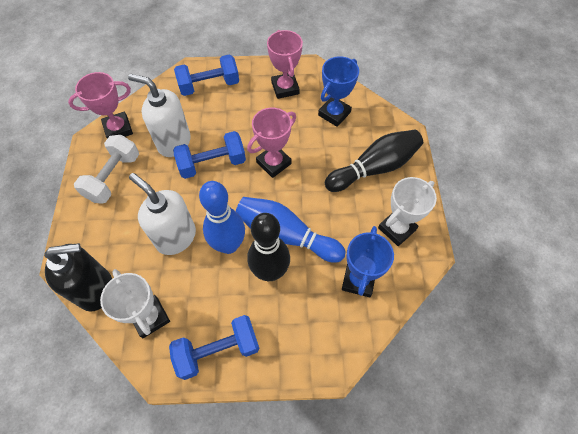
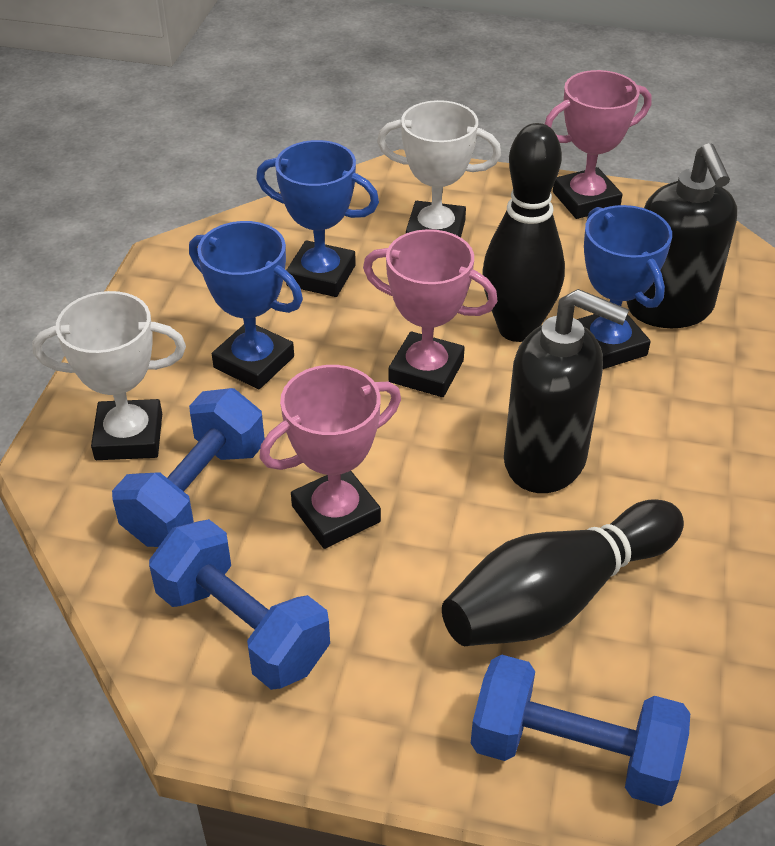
black soap dispenser: [44,243,112,312] = 1 -> [504,289,629,493] [627,143,737,328] = 2
blue bowling pin: [199,181,245,254] [236,197,346,263] = 2 -> none = 0
blue trophy: [318,56,359,127] [342,226,394,297] = 2 -> [189,221,303,389] [256,140,379,297] [576,205,672,369] = 3
white dumbbell: [74,135,139,204] = 1 -> none = 0
white soap dispenser: [128,74,191,157] [129,173,196,255] = 2 -> none = 0

